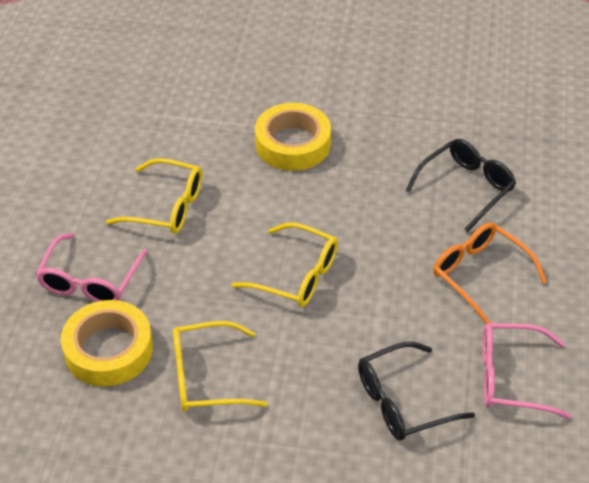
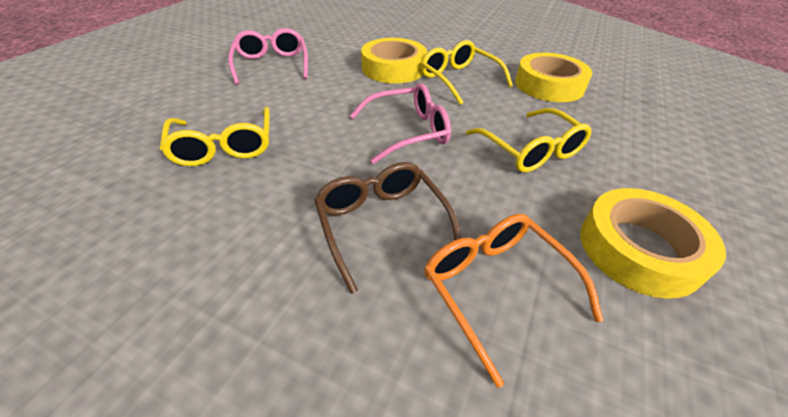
black glasses: [358,342,475,441] [406,139,516,232] = 2 -> none = 0
brown glasses: none = 0 -> [314,162,461,294] = 1
yellow tape: [61,300,153,386] [255,103,331,171] = 2 -> [361,38,427,83] [515,53,592,102] [580,188,726,299] = 3

